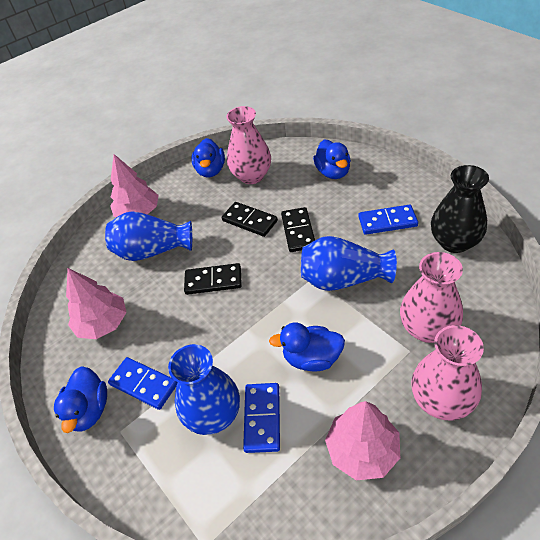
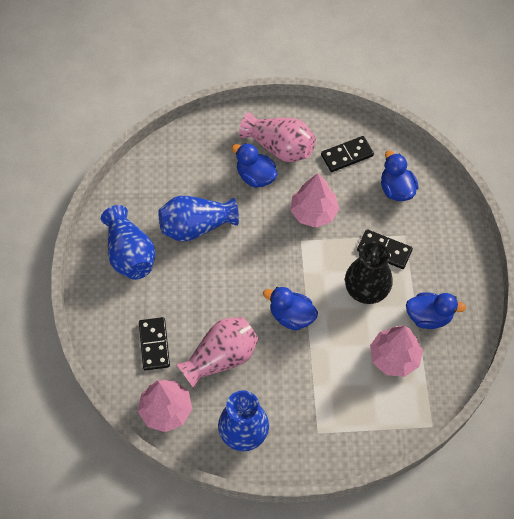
blue domino: [108,357,177,410] [243,383,280,453] [358,205,418,235] = 3 -> none = 0
pink vase: [226,106,271,184] [400,252,463,343] [411,325,484,421] = 3 -> [176,317,259,388] [239,112,316,162] = 2

